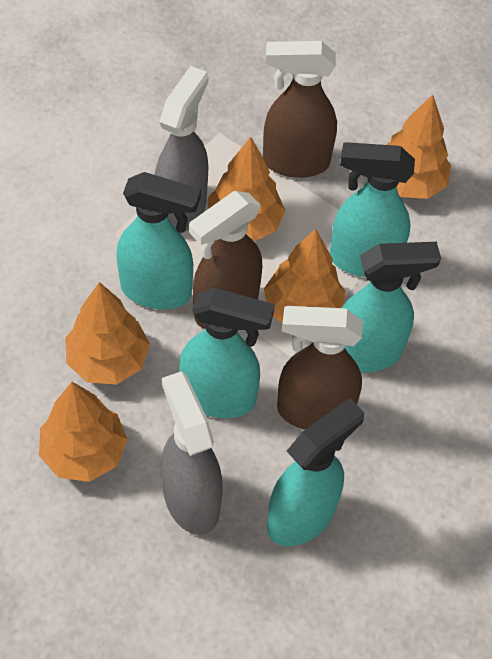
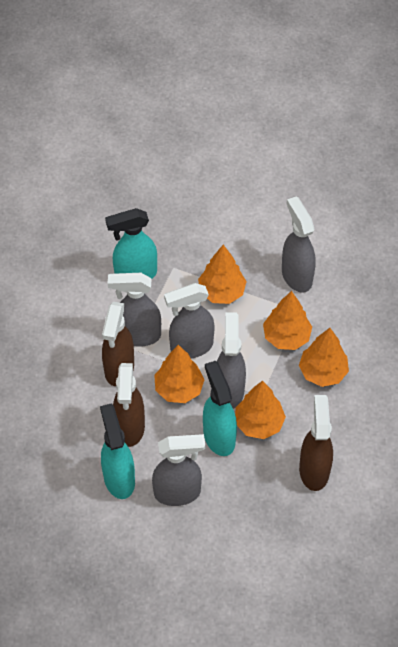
grey spray bottle: [155,66,208,232] [161,371,222,535] = 2 -> [107,273,161,347] [152,434,205,506] [164,283,215,359] [217,312,246,409] [282,196,316,293] = 5
turquoise spray bottle: [116,172,201,310] [179,288,275,418] [267,398,364,546] [330,142,415,277] [342,242,441,372] = 5 -> [100,404,135,499] [105,208,157,279] [203,361,237,456] = 3

